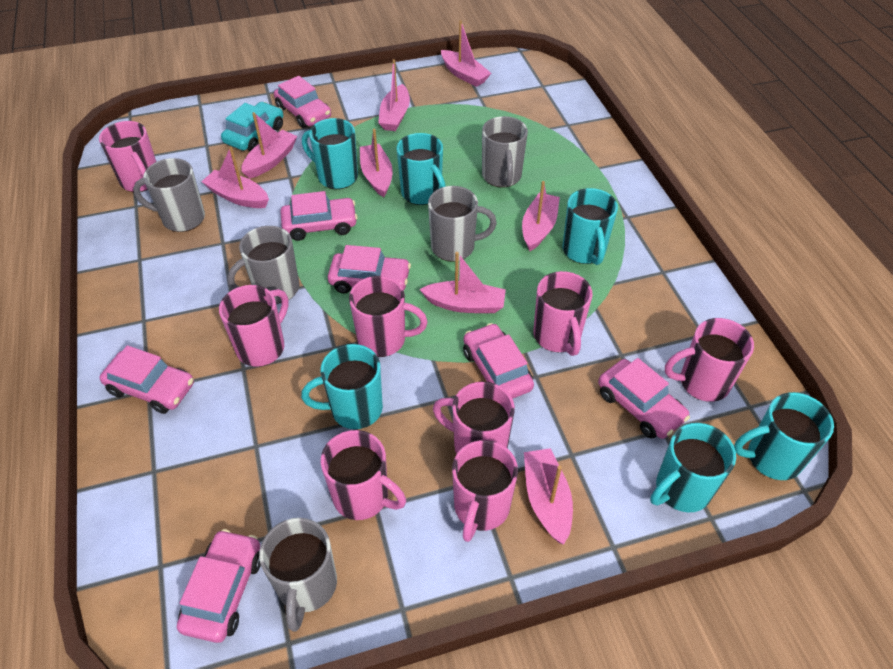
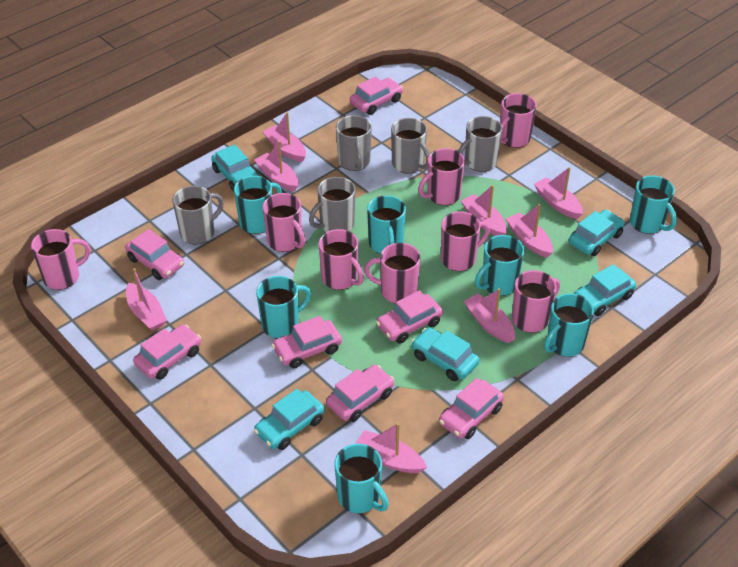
turquoise car: [221,102,283,151] = 1 -> [211,144,259,191] [254,389,325,450] [411,327,479,381] [569,210,625,256] [574,264,636,316] = 5
turquoise mug: [301,344,383,429] [302,118,358,189] [397,133,446,205] [562,188,618,265] [650,423,736,512] [734,392,834,480] = 6 -> [234,176,282,234] [256,276,311,338] [334,444,389,513] [367,195,406,254] [475,235,524,296] [544,293,594,357] [630,176,677,234] = 7

